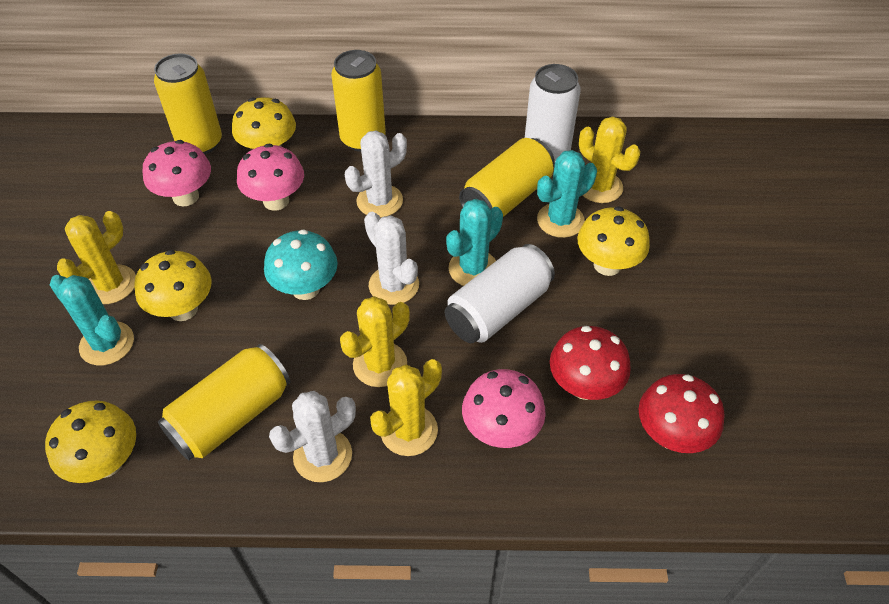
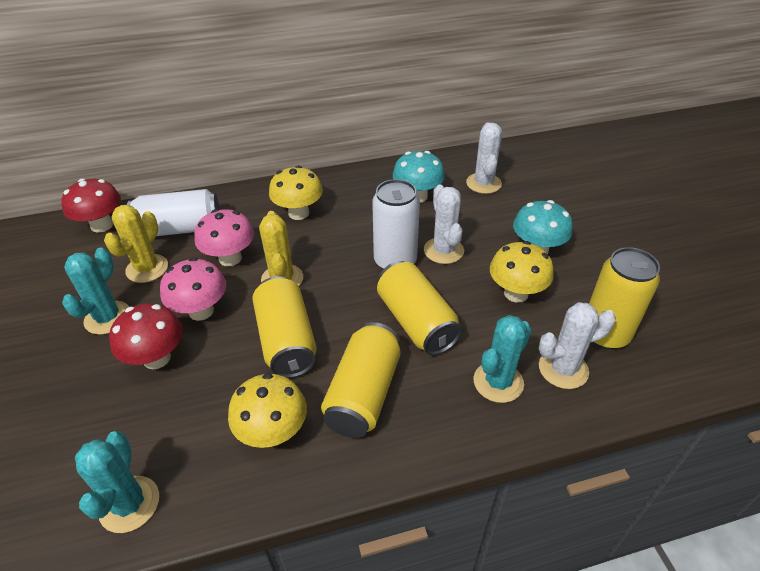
pink mushroom: [142,140,211,206] [237,144,304,211] [462,369,546,448] = 3 -> [160,258,226,321] [194,209,254,266] = 2
turquoise mushroom: [264,229,338,300] = 1 -> [393,151,445,203] [513,200,573,254] = 2
yellow cactus: [57,211,136,304] [340,296,410,387] [370,359,442,456] [579,116,640,203] = 4 -> [104,205,168,283] [259,211,303,286] = 2
yellow mushroom: [45,400,136,483] [134,250,212,321] [232,97,296,149] [577,206,650,276] = 4 -> [228,373,307,448] [269,165,323,220] [490,241,554,303] = 3

